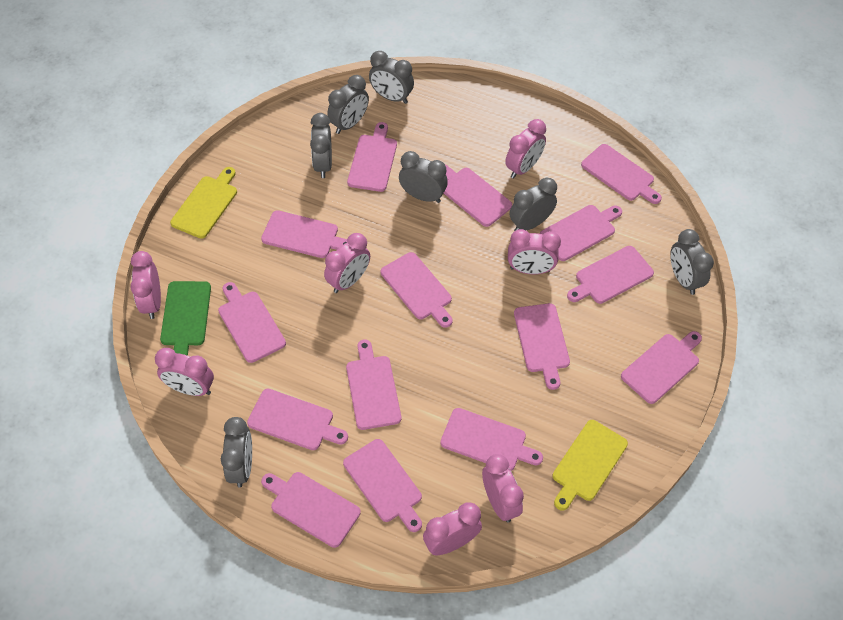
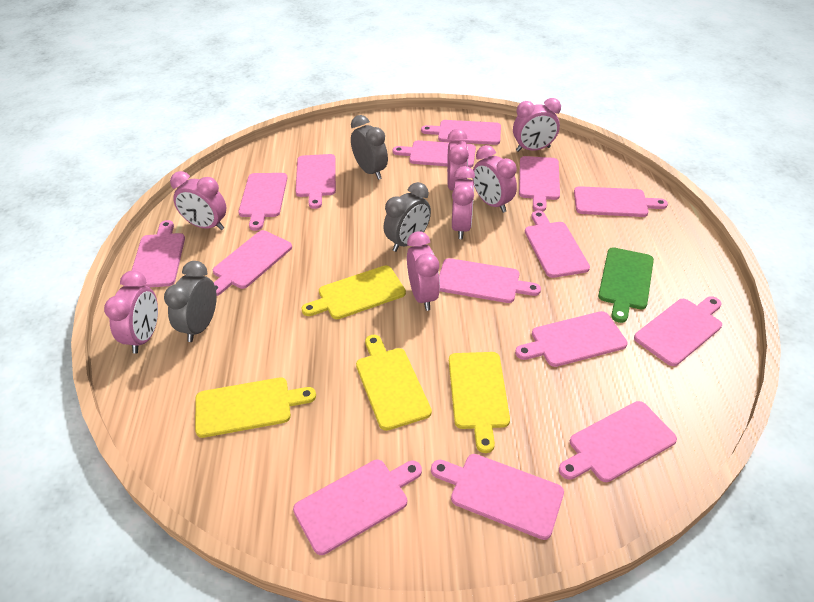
grey clock: [221,417,252,487] [310,113,332,178] [327,75,369,134] [369,51,414,104] [399,151,448,203] [509,177,557,231] [670,229,714,295] = 7 -> [164,261,217,342] [351,115,388,180] [384,182,431,252] = 3
yellow cutting board: [170,167,237,239] [553,420,628,510] = 2 -> [195,377,316,438] [301,265,406,319] [356,335,432,431] [449,352,510,453] = 4

